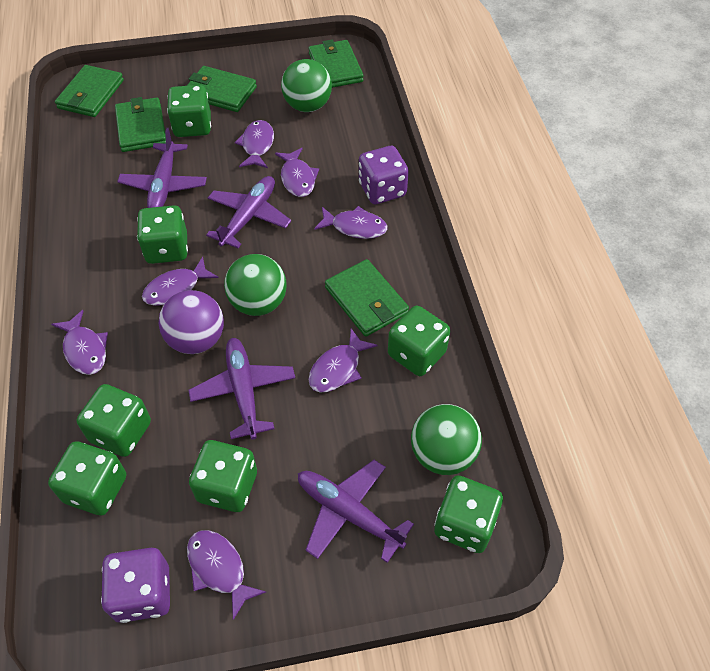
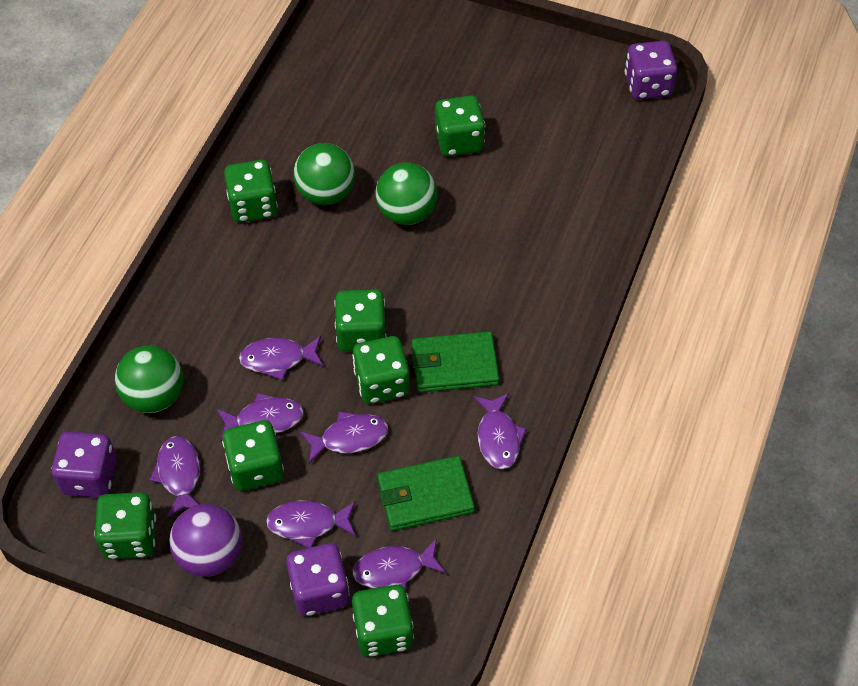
green wallet: [55,65,124,117] [115,97,166,152] [187,66,257,112] [308,40,364,88] [325,259,409,337] = 5 -> [377,456,475,531] [412,331,499,393] = 2
purple dice: [101,548,170,623] [359,146,409,204] = 2 -> [52,431,117,498] [286,543,350,616] [625,41,677,100] = 3
purple plane: [117,128,207,208] [189,338,295,439] [206,176,291,248] [298,460,414,563] = 4 -> none = 0

